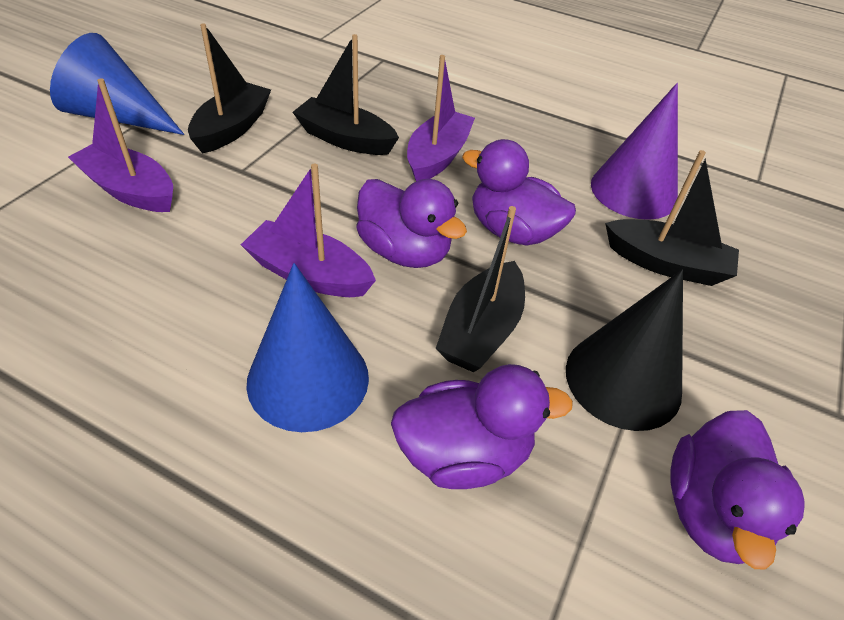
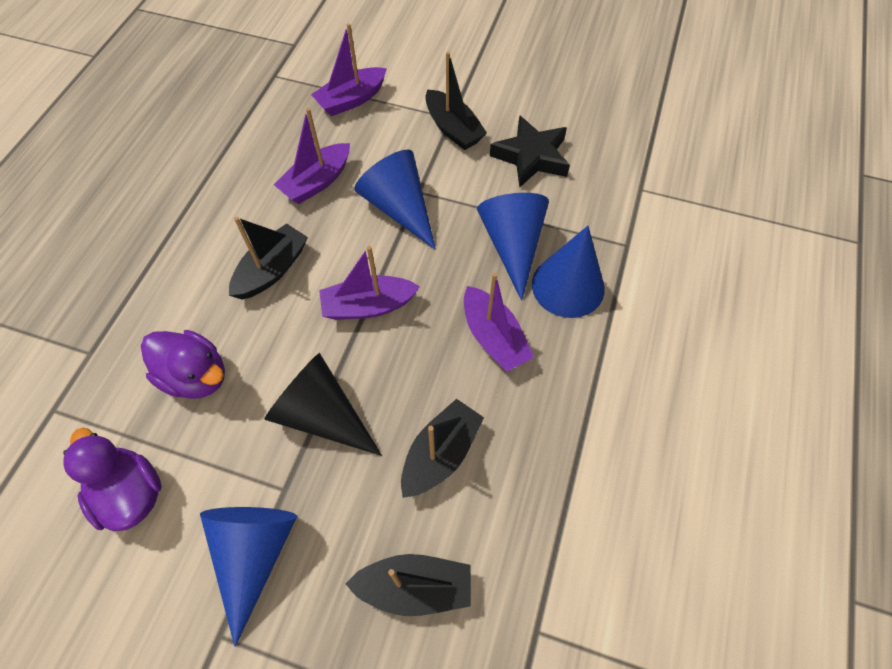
black star: none = 0 -> [490,115,570,188] = 1
blue cone: [50,33,184,135] [246,263,369,432] = 2 -> [200,507,297,647] [354,150,436,250] [477,193,549,301] [532,226,605,318] = 4
purple boat: [68,78,173,212] [241,163,376,297] [407,55,475,182] = 3 -> [274,108,350,204] [311,23,387,116] [319,246,420,320] [464,273,534,372] = 4
purple cone: [591,83,678,220] = 1 -> none = 0
purple duck: [356,179,467,268] [391,364,573,489] [462,139,576,245] [670,410,804,570] = 4 -> [63,428,162,531] [141,330,225,399] = 2

